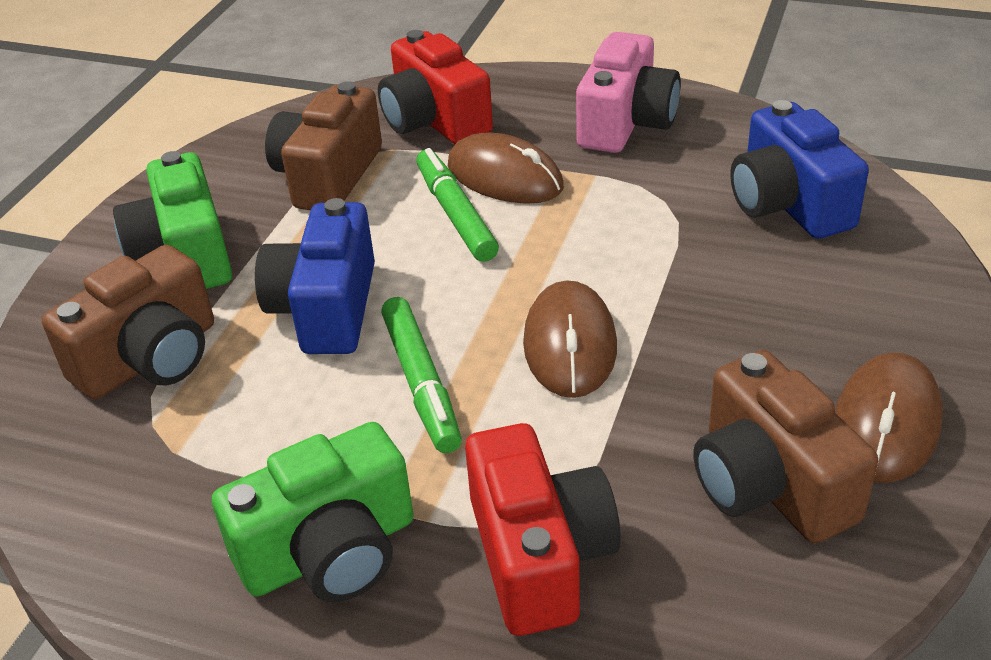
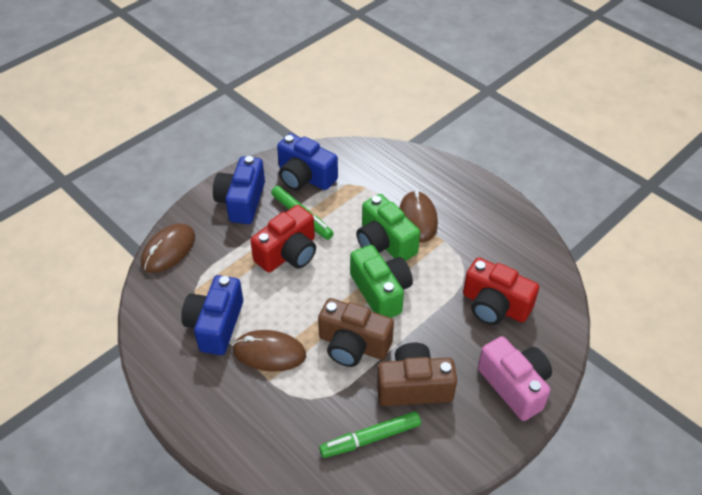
blue camera: [255,198,375,354] [730,100,869,239] = 2 -> [181,275,243,355] [213,156,265,224] [277,133,338,191] = 3
brown camera: [42,245,214,399] [265,81,382,210] [693,350,878,543] = 3 -> [318,298,394,367] [377,343,457,406] = 2

